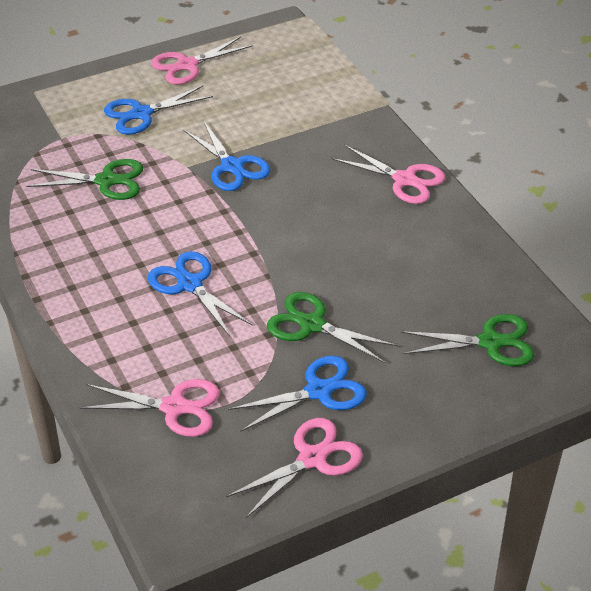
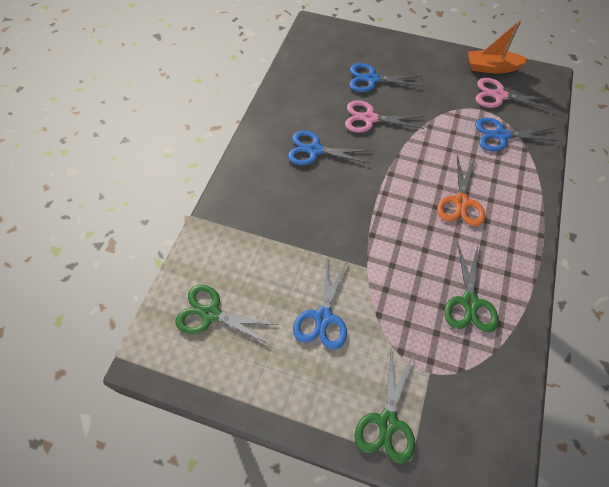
orange boat: none = 0 -> [468,20,529,74] = 1
orange scissors: none = 0 -> [437,155,485,226] = 1
pink scissors: [79,379,220,437] [151,37,253,85] [226,418,363,519] [332,144,445,204] = 4 -> [345,100,424,133] [476,78,554,110] = 2

